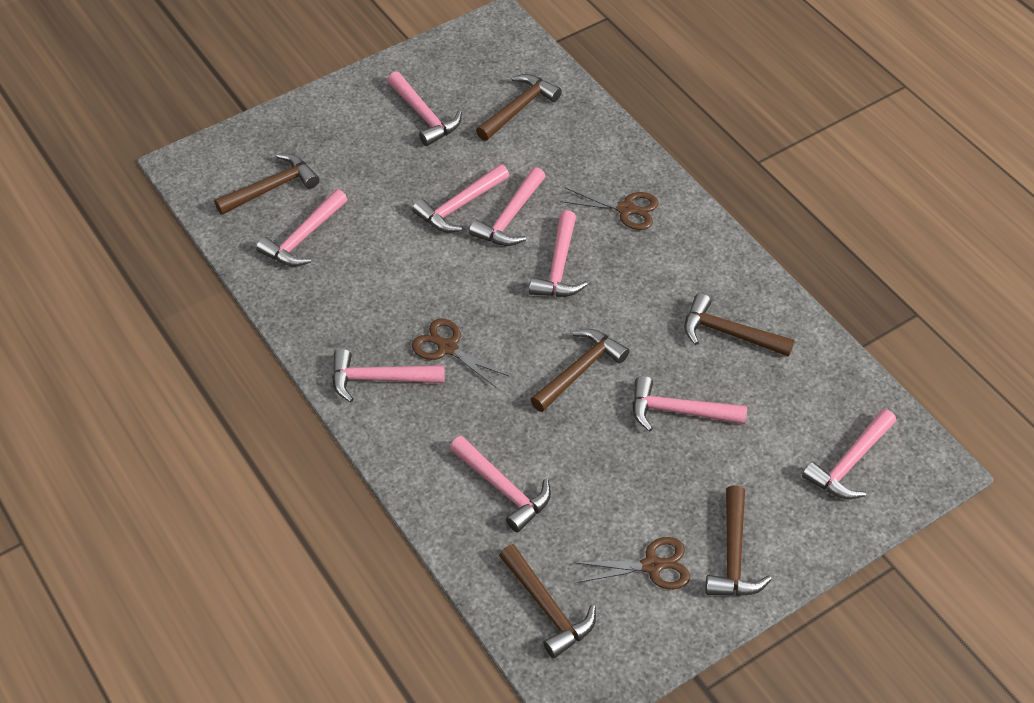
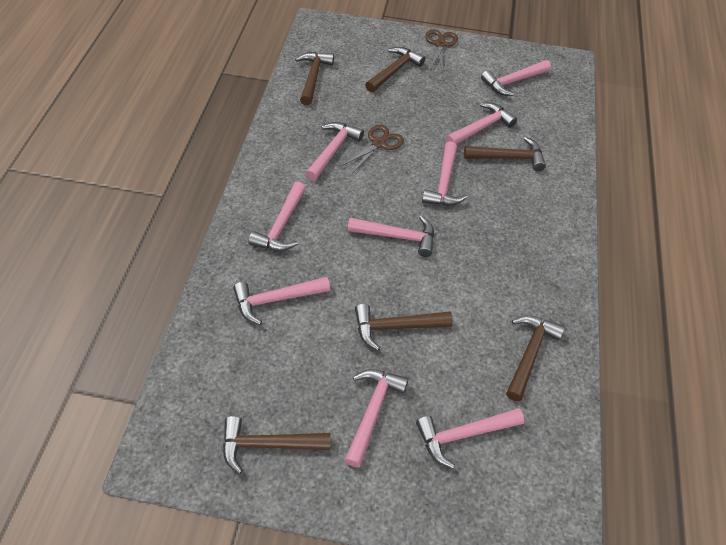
brown scissors: [412,318,509,388] [560,188,659,230] [574,537,690,590] = 3 -> [341,125,404,172] [425,30,458,70] = 2

